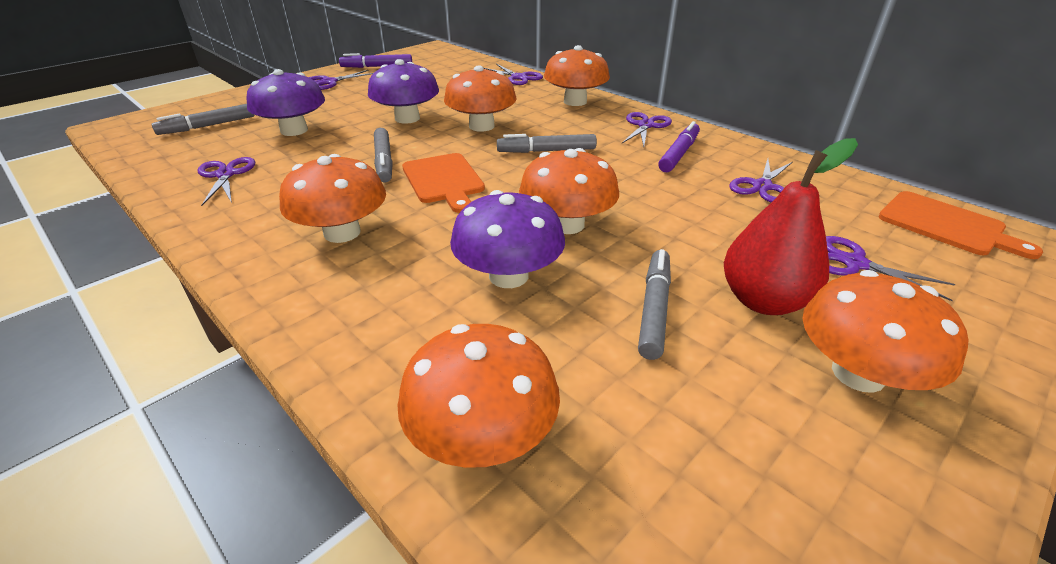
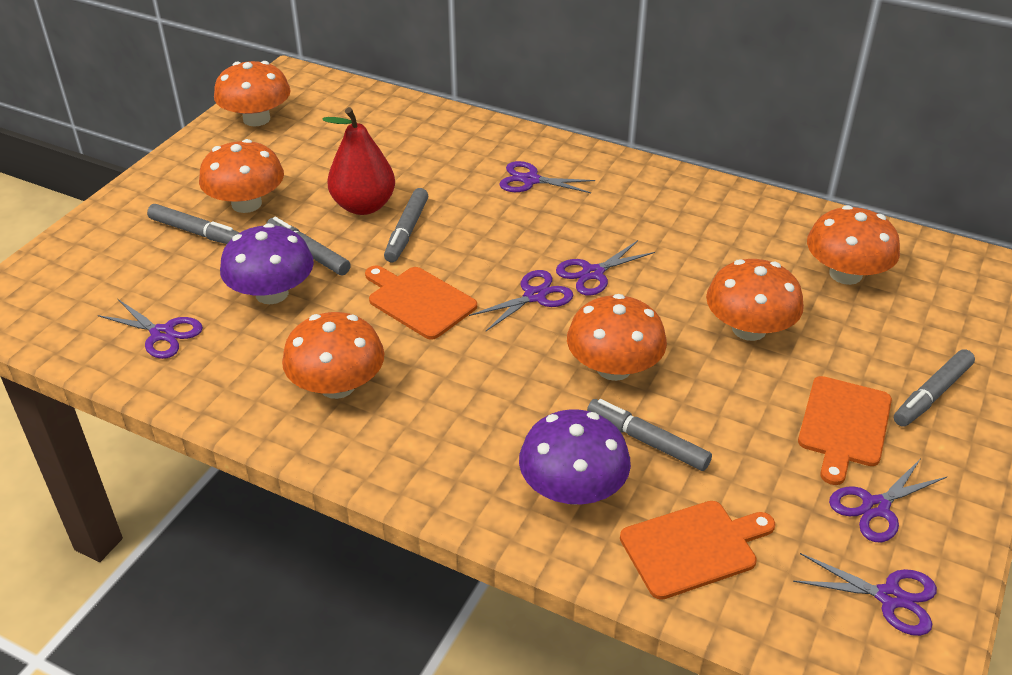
grey marker: [152,104,254,135] [374,128,393,183] [497,134,597,153] [638,249,671,360] = 4 -> [147,204,240,244] [266,217,351,275] [384,188,428,262] [587,399,712,471] [894,349,975,427] = 5
orange cutting board: [402,153,485,213] [878,191,1043,259] = 2 -> [365,265,477,340] [620,501,775,600] [798,376,892,485] = 3
purple marker: [339,53,412,68] [658,121,700,172] = 2 -> none = 0
purple mushroom: [247,69,325,136] [368,59,439,124] [450,190,565,288] = 3 -> [220,223,314,304] [519,409,631,505] = 2

